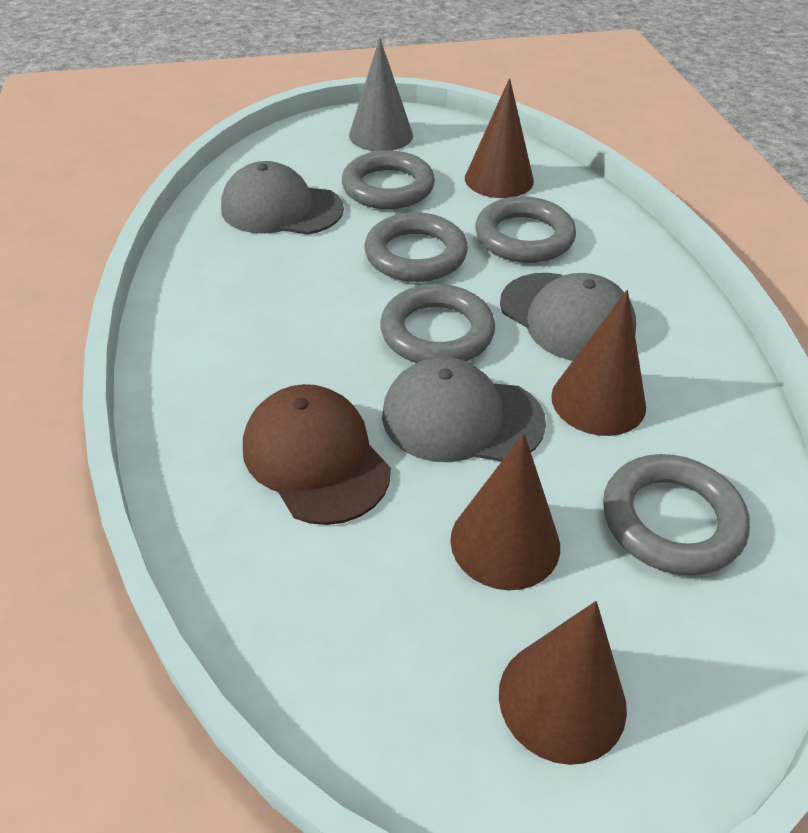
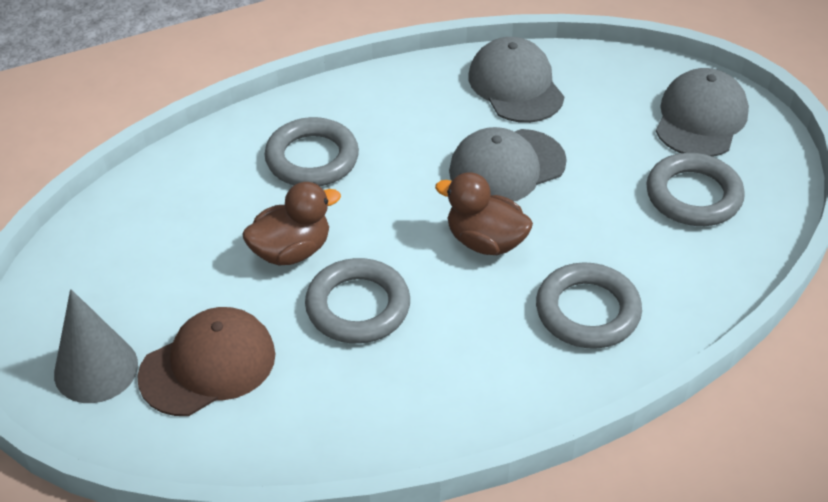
brown cone: [450,433,560,590] [465,78,534,198] [499,601,627,765] [551,290,646,436] = 4 -> none = 0
brown duck: none = 0 -> [242,182,341,266] [435,172,533,255] = 2
grey ring: [342,150,435,209] [365,212,468,282] [380,284,495,363] [475,196,576,263] [603,454,750,575] = 5 -> [265,117,359,186] [305,258,410,344] [536,262,642,349] [646,153,745,226] = 4

